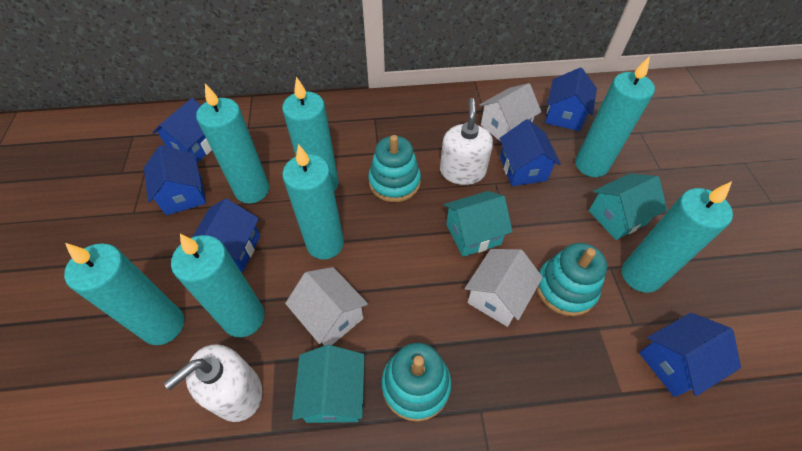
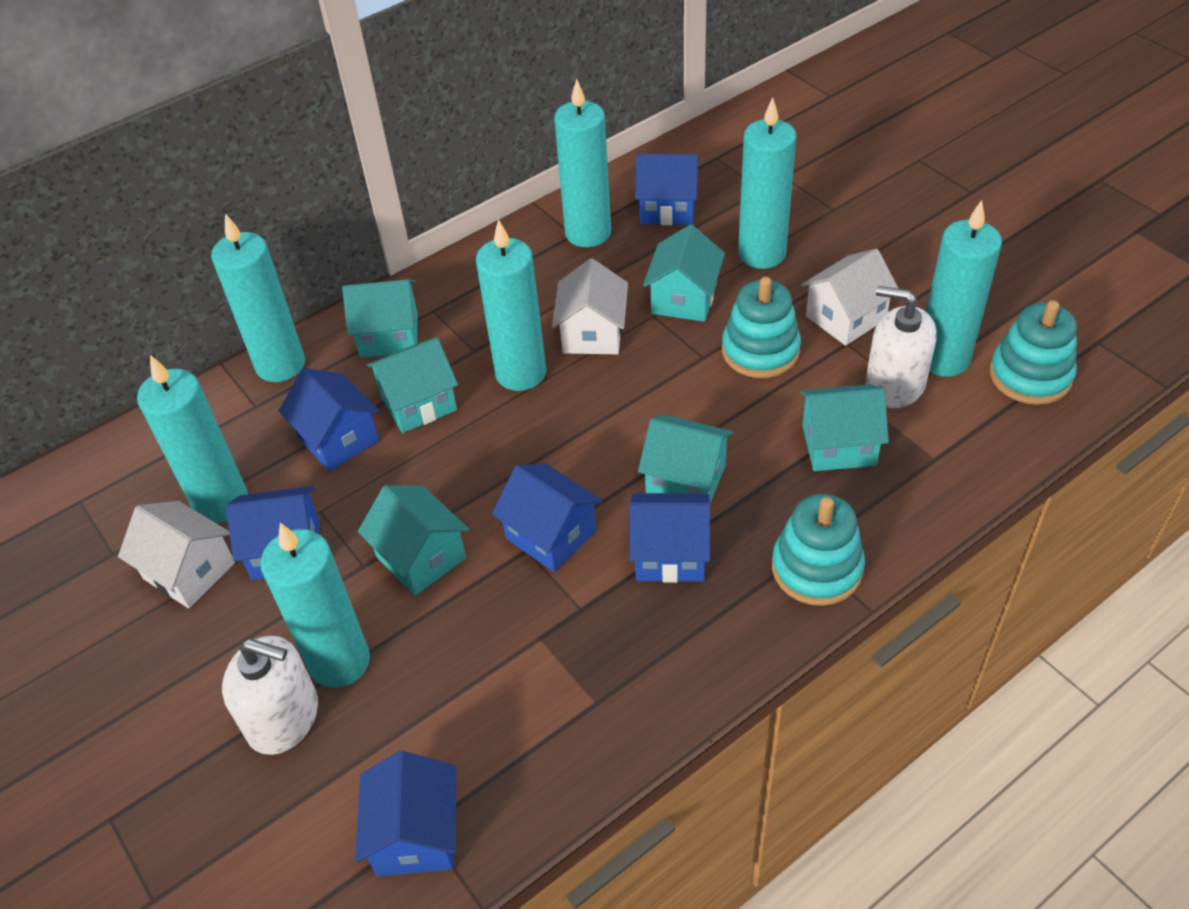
turquoise house: [292,345,365,423] [444,191,513,257] [589,174,667,240] = 3 -> [342,279,418,358] [358,485,469,596] [366,338,458,433] [638,414,733,503] [643,225,725,322] [800,384,889,471] = 6

